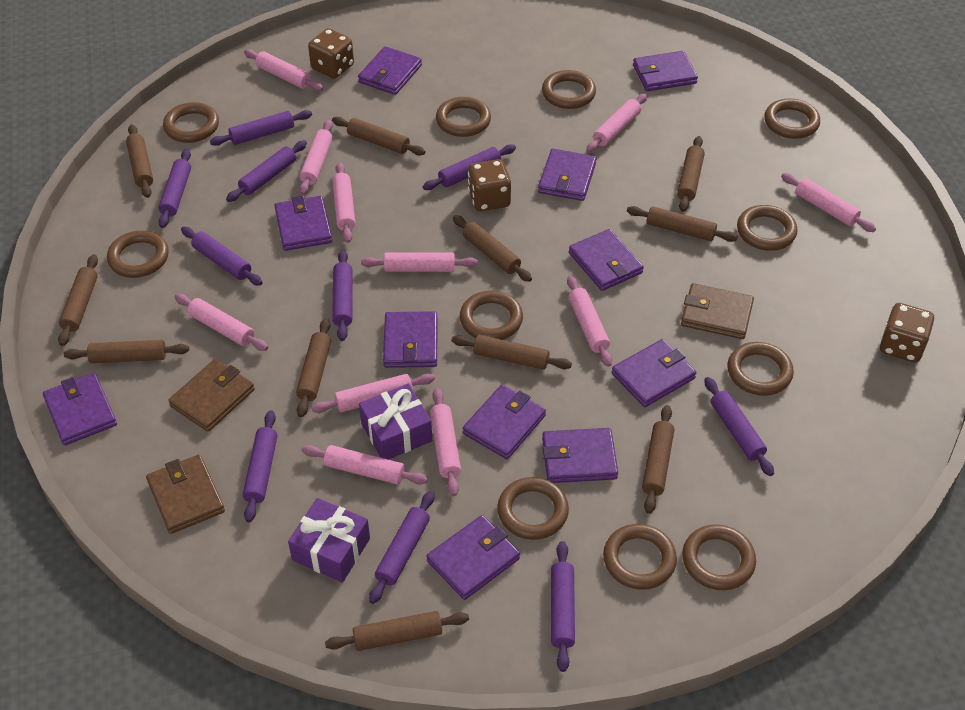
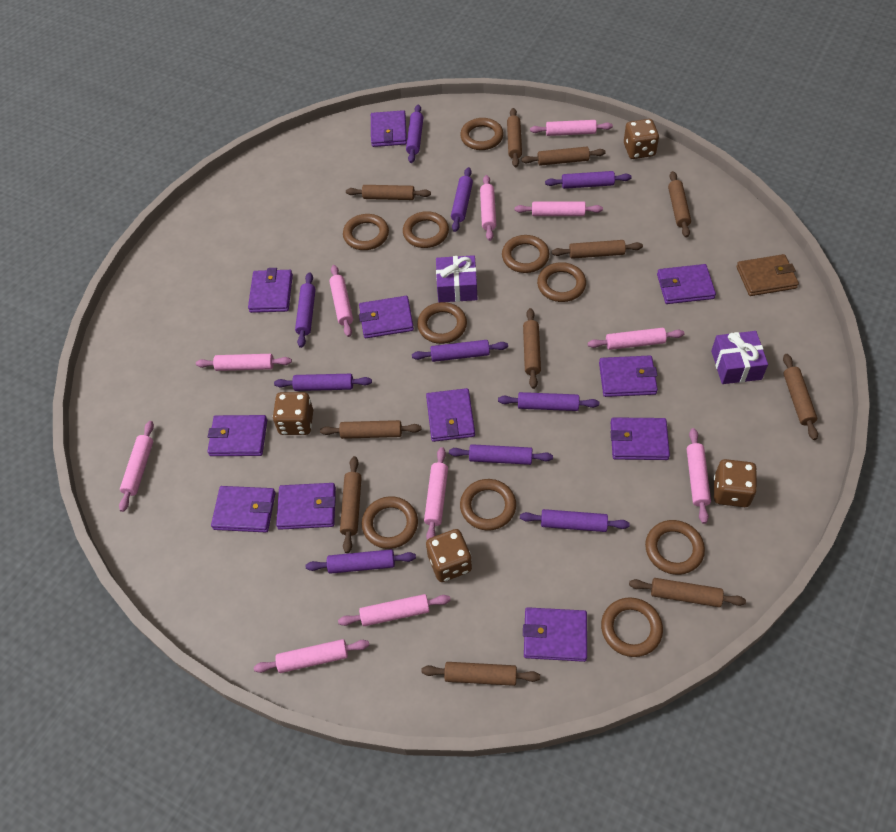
brown dice: [308,28,354,79] [468,159,511,211] [880,303,934,363] = 3 -> [273,392,313,435] [426,529,472,582] [624,119,659,159] [714,459,757,507] = 4
brown ring: [107,231,169,278] [163,102,219,143] [436,97,491,137] [460,291,523,340] [497,477,569,540] [542,70,596,109] [603,524,677,590] [682,524,756,590] [727,342,794,396] [737,205,797,251] [764,98,820,139] = 11 -> [343,214,389,250] [362,496,418,549] [403,211,449,248] [417,302,467,344] [460,118,504,150] [460,479,516,531] [502,235,550,273] [537,262,586,302] [601,597,663,657] [645,520,705,575] = 10
brown wallet: [146,455,225,534] [168,359,255,432] [681,283,754,339] = 3 -> [736,254,799,296] = 1

